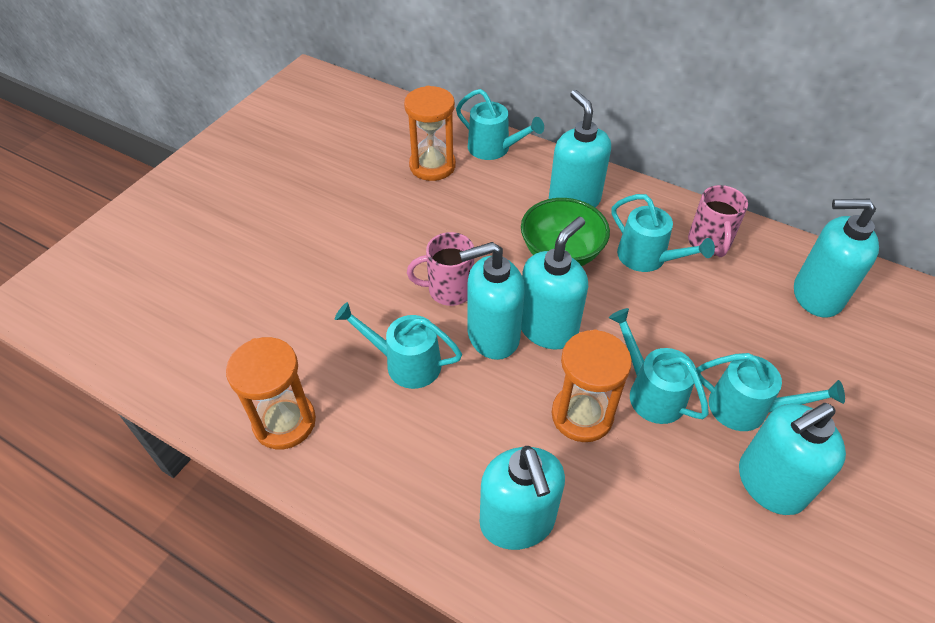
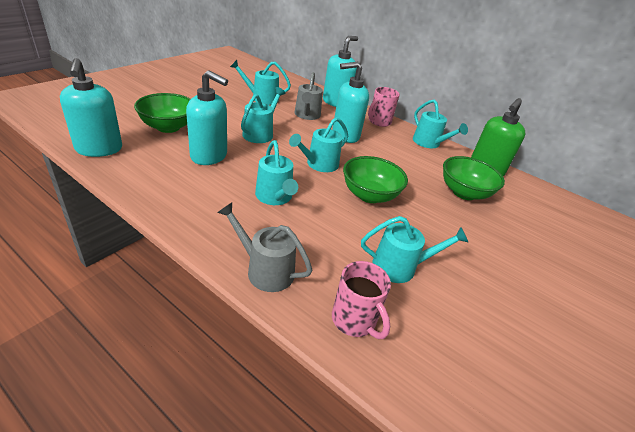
green bowl: [521,198,610,266] = 1 -> [134,93,191,133] [343,156,408,203] [443,156,505,200] = 3
green soap dispenser: none = 0 -> [471,98,526,176] = 1
grey watering can: none = 0 -> [217,202,312,292] [294,72,323,120] = 2
orange hourglass: [226,337,316,449] [404,86,456,181] [552,329,632,442] = 3 -> none = 0
turquoise soap dispenser: [459,242,525,360] [480,446,565,550] [521,217,588,349] [549,90,611,208] [739,403,846,515] [794,199,879,318] = 6 -> [60,58,122,157] [186,70,228,165] [323,36,358,107] [332,62,369,143] = 4
turquoise watering can: [335,302,462,389] [456,89,544,160] [609,308,709,424] [612,194,715,272] [696,353,845,431] = 5 -> [230,60,291,105] [241,87,286,143] [255,140,298,205] [289,117,348,172] [361,216,469,283] [413,99,468,148] = 6

